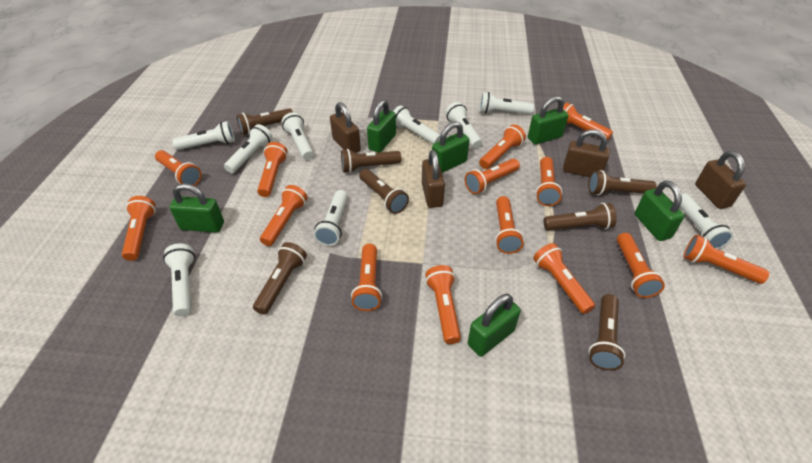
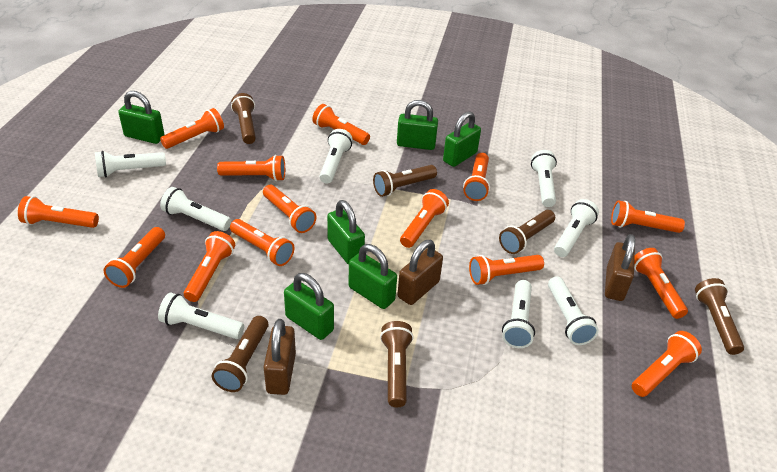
brown flashlight: [236,108,293,135] [253,242,307,315] [341,149,401,173] [359,169,409,214] [543,203,617,230] [588,170,657,195] [589,294,625,371] = 7 -> [212,316,269,392] [231,93,256,144] [373,165,437,197] [380,321,414,407] [499,210,555,254] [695,278,744,355] = 6
brown padlock: [330,102,361,153] [422,150,445,208] [563,129,610,177] [695,151,746,209] = 4 -> [264,319,296,395] [397,240,443,305] [605,234,635,301] = 3
white flashlight: [163,244,195,316] [172,121,235,150] [224,124,273,173] [281,112,314,160] [314,190,348,246] [393,105,441,144] [445,102,482,148] [479,92,534,114] [680,193,733,249] = 9 -> [95,151,166,177] [158,292,244,339] [160,187,231,231] [319,129,353,183] [502,280,535,348] [531,150,557,207] [548,276,599,345] [554,199,599,257] = 8

